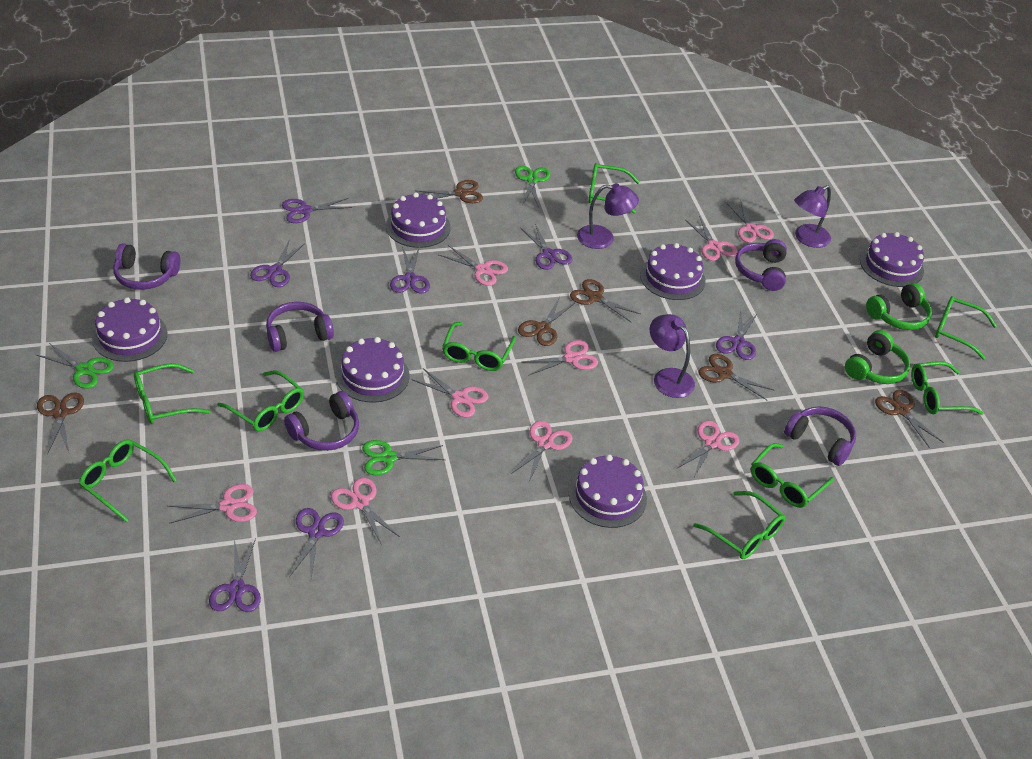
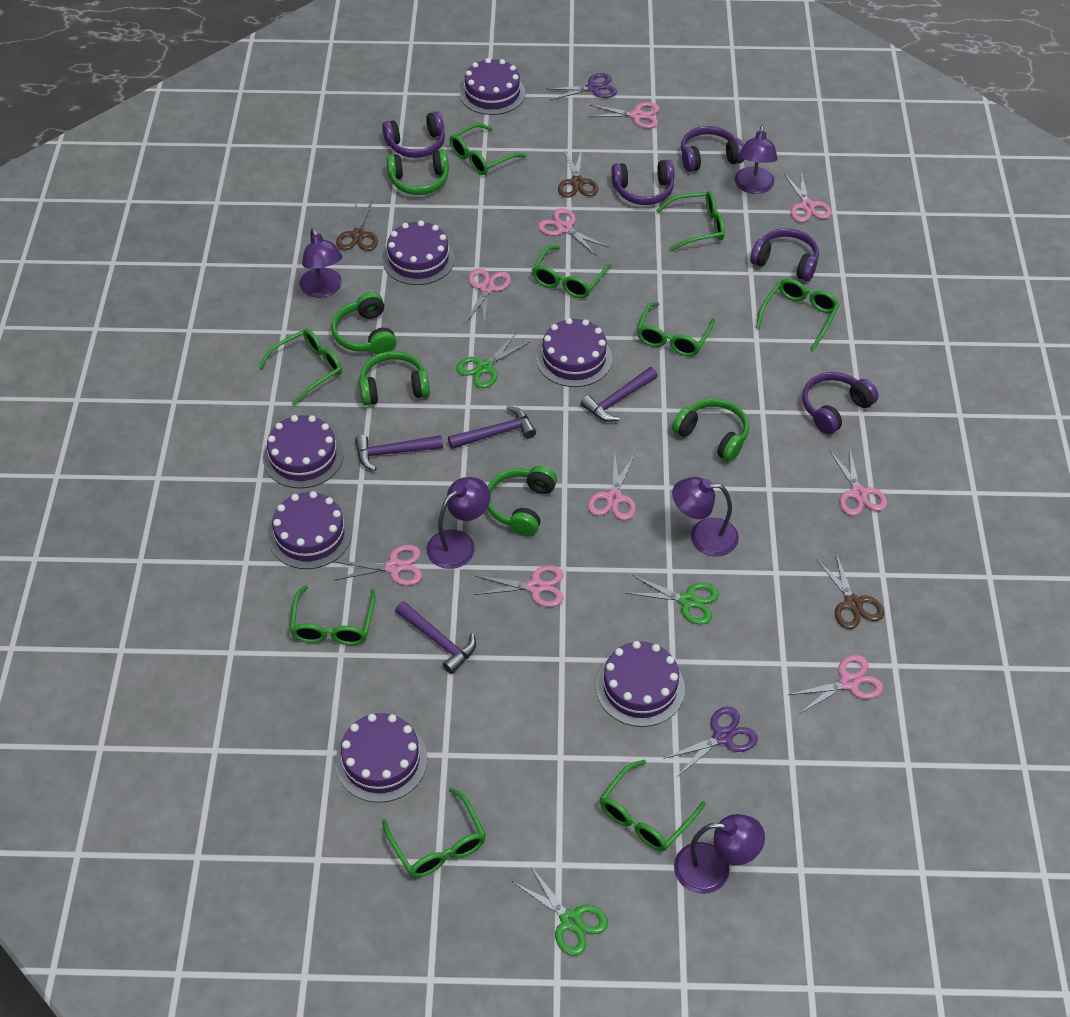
brown scissors: [37,392,84,455] [417,180,483,203] [518,297,575,346] [570,279,640,323] [699,354,775,400] [875,390,943,447] = 6 -> [336,199,378,251] [558,149,599,197] [816,553,884,629] = 3
green headphones: [845,330,911,384] [866,283,932,330] = 2 -> [331,292,397,354] [359,351,430,406] [387,149,449,195] [487,466,557,536] [672,398,749,462] = 5
purple cake: [92,297,167,362] [336,337,410,403] [386,192,451,248] [569,455,647,528] [640,243,705,300] [860,232,924,287] = 6 -> [263,415,344,488] [268,491,352,569] [335,713,428,803] [383,220,455,285] [460,58,525,115] [536,318,612,387] [596,641,685,727] = 7
purple hammer: none = 0 -> [355,435,443,471] [395,601,476,674] [448,406,536,449] [580,367,658,422] = 4
purple lamp: [577,183,639,249] [650,314,695,398] [794,185,831,248] = 3 -> [299,228,342,298] [426,477,490,569] [672,477,739,556] [674,814,765,894] [735,125,778,194] = 5
purple scissors: [209,539,261,612] [250,241,305,287] [282,198,352,223] [289,508,344,578] [390,248,430,293] [521,224,573,270] [716,309,758,360] = 7 -> [547,73,617,100] [663,707,758,777] = 2

